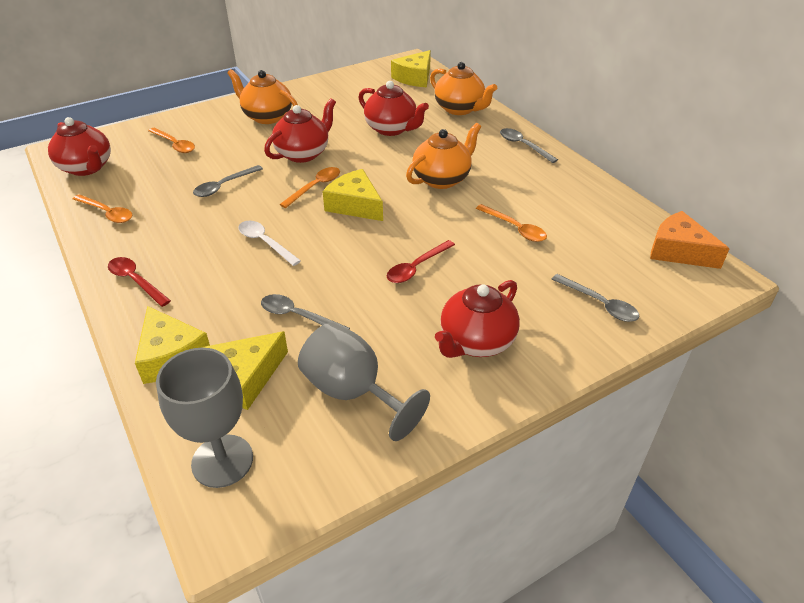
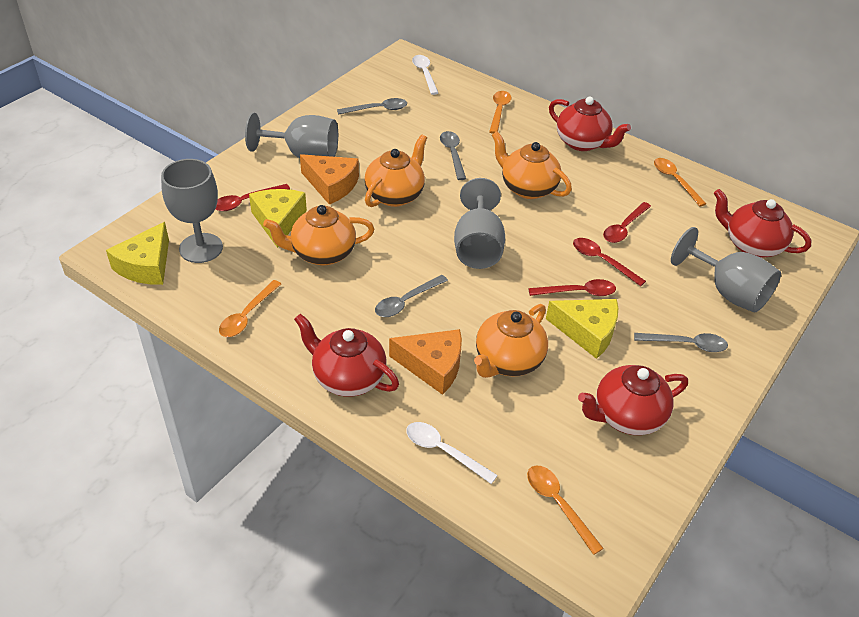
grey goblet: [156,348,253,488] [298,323,430,441] = 2 -> [161,159,223,263] [245,113,338,158] [454,178,505,269] [671,227,781,313] = 4
orange cheese: [650,211,730,269] = 1 -> [300,154,359,205] [389,329,462,395] = 2
orange teapot: [227,69,298,124] [406,123,481,189] [430,62,497,115] = 3 -> [263,205,375,265] [364,134,427,207] [474,304,548,378] [492,131,572,199] = 4
red spoon: [108,257,171,307] [387,240,455,283] = 2 -> [215,184,290,211] [528,279,616,296] [573,238,646,286] [603,202,651,243] = 4
white spoon: [238,221,301,266] = 1 -> [406,422,498,484] [412,55,438,95] = 2
yellow cheese: [135,306,210,384] [203,331,288,410] [323,169,383,221] [391,50,431,87] = 4 -> [106,222,169,285] [249,189,307,248] [546,299,618,359] = 3

